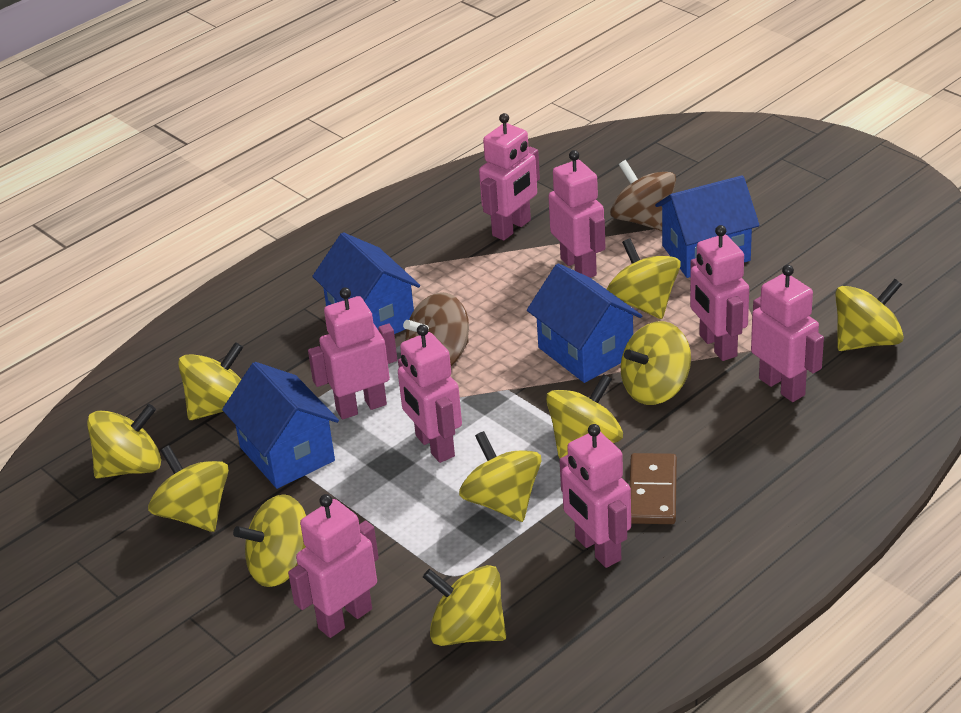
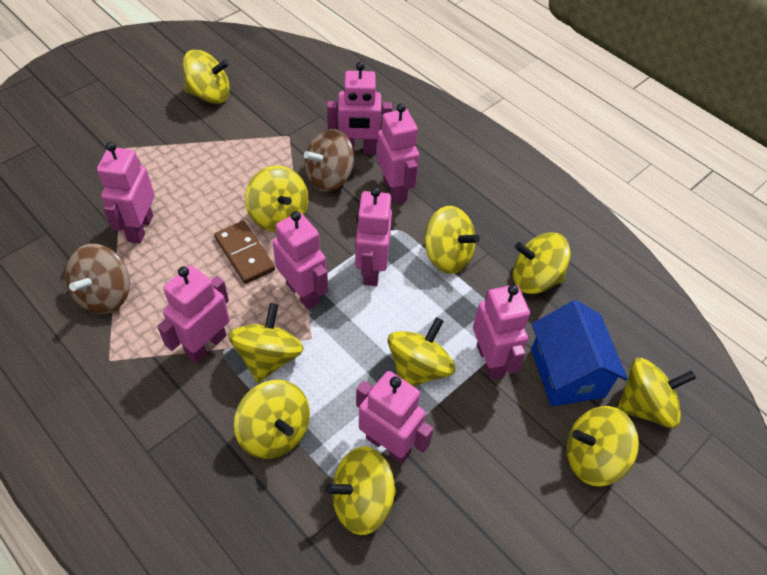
blue house: [222,362,339,489] [312,232,420,334] [527,263,642,383] [655,175,760,278] = 4 -> [531,300,628,406] = 1

